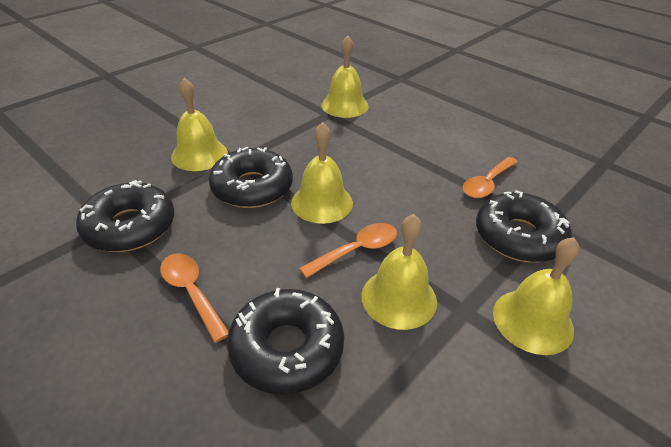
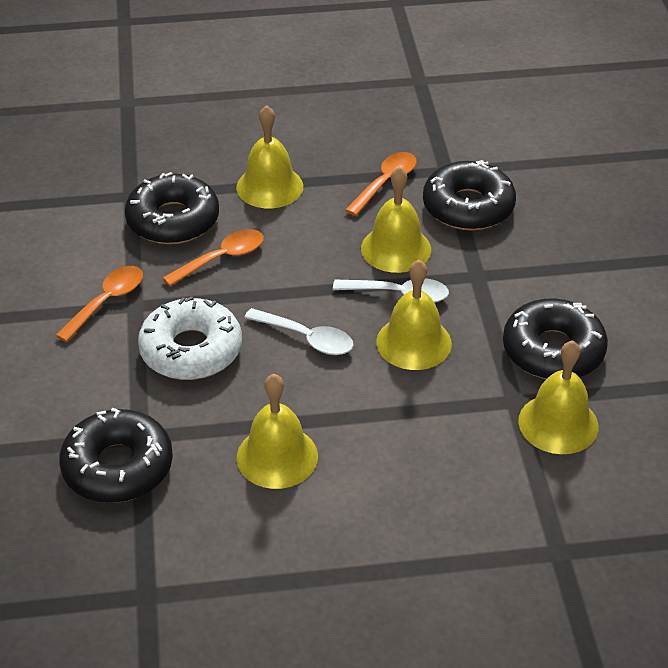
white donut: none = 0 -> [138,297,242,380] = 1
white spoon: none = 0 -> [244,308,354,355] [333,278,449,303] = 2

